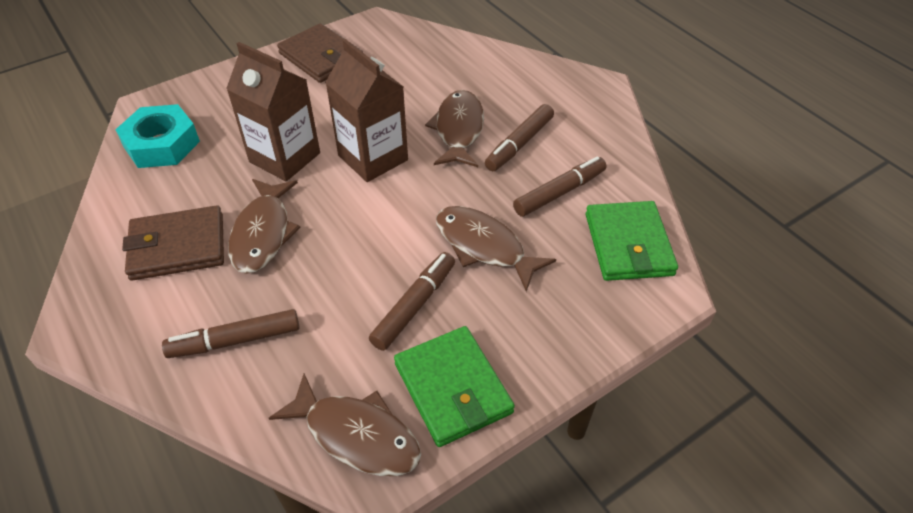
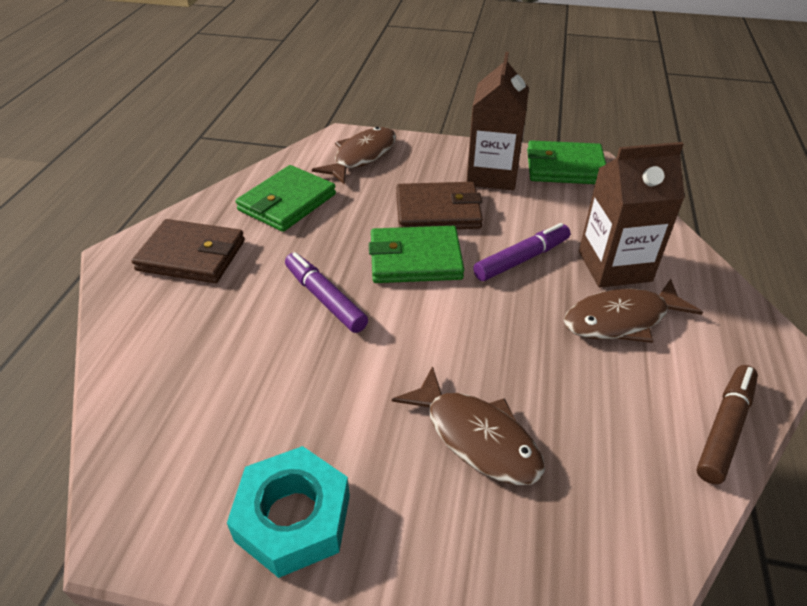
brown fish: [228,179,300,274] [269,374,421,476] [425,90,484,167] [436,206,556,292] = 4 -> [312,127,396,184] [392,366,545,485] [564,279,703,343] = 3
brown marker: [162,309,299,358] [369,252,455,351] [485,104,554,171] [513,156,607,217] = 4 -> [696,365,758,484] = 1
green wallet: [394,326,515,447] [586,201,678,281] = 2 -> [236,165,336,232] [369,226,464,283] [527,140,606,184] = 3
purple marker: none = 0 -> [285,252,368,333] [473,223,570,281] = 2

